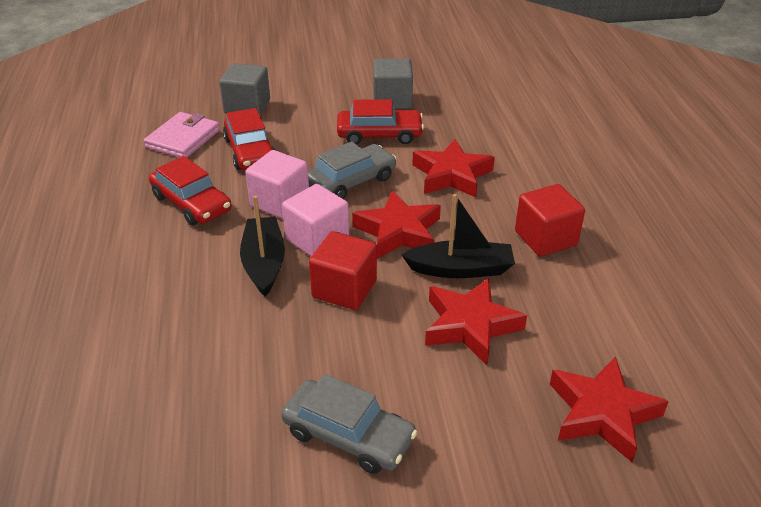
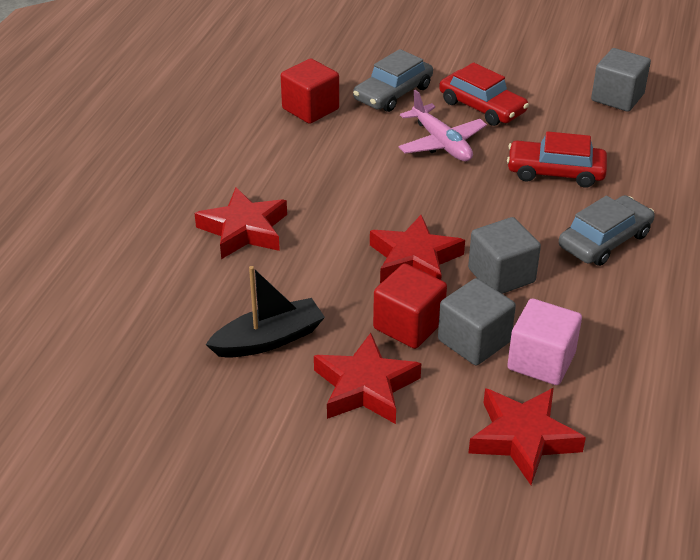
black boat: [240,196,285,297] [402,194,515,278] = 2 -> [206,266,325,358] = 1
grey cube: [219,63,270,115] [373,58,413,109] = 2 -> [438,278,516,365] [468,217,541,294] [591,48,651,112] = 3
pink cube: [245,150,309,219] [282,184,349,256] = 2 -> [507,299,582,385] = 1
pink plane: none = 0 -> [398,90,487,161] = 1
pink wallet: [144,112,220,158] = 1 -> none = 0
red car: [149,156,232,225] [223,108,275,170] [337,99,424,145] = 3 -> [439,62,529,126] [507,131,607,188] = 2

